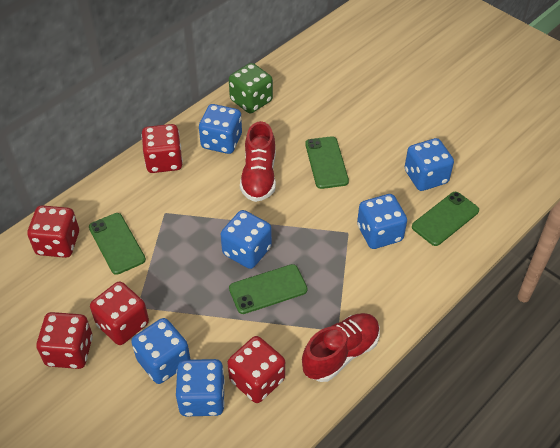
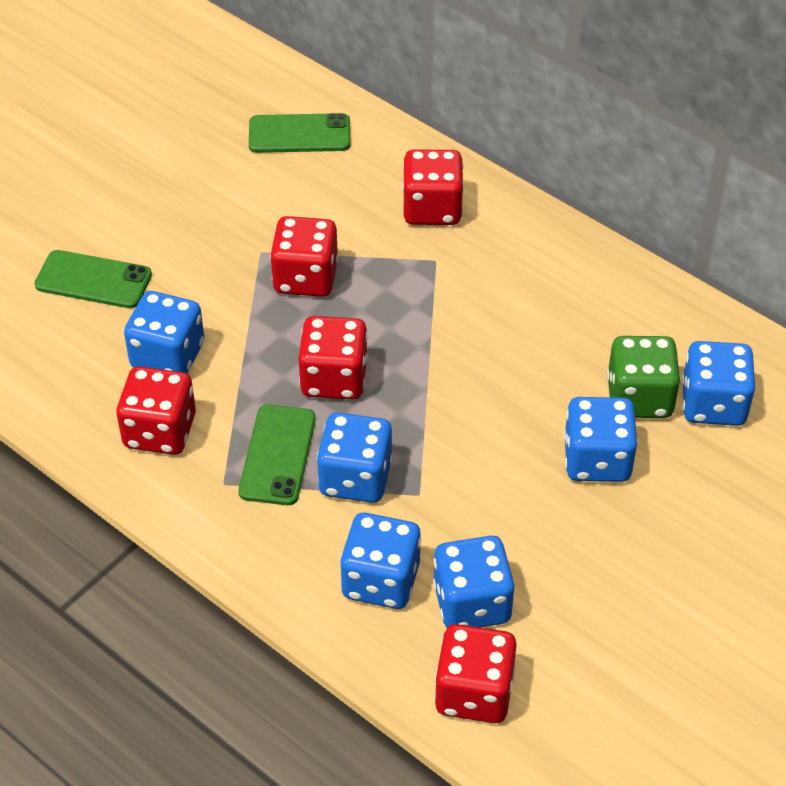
green phone: [89,213,146,275] [229,264,308,314] [305,136,349,189] [412,192,479,246] = 4 -> [35,250,152,308] [238,405,316,505] [249,113,350,153] = 3
red shoe: [240,121,276,202] [302,313,380,382] = 2 -> none = 0

